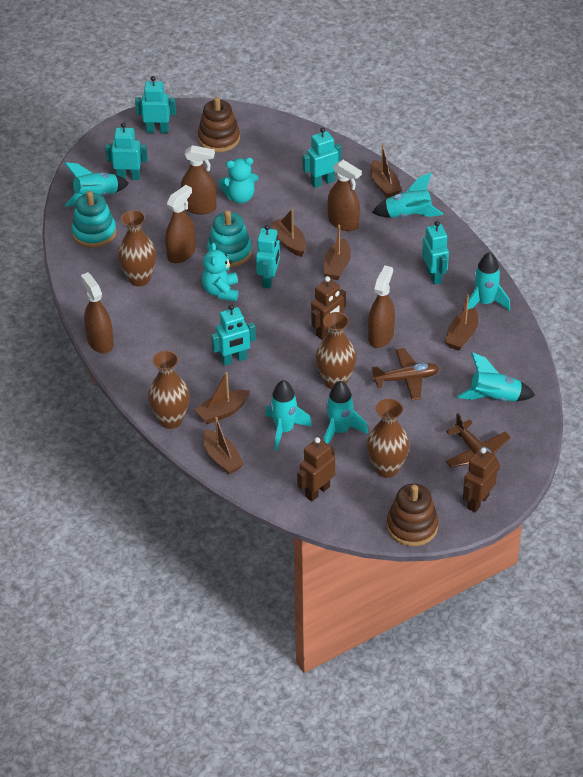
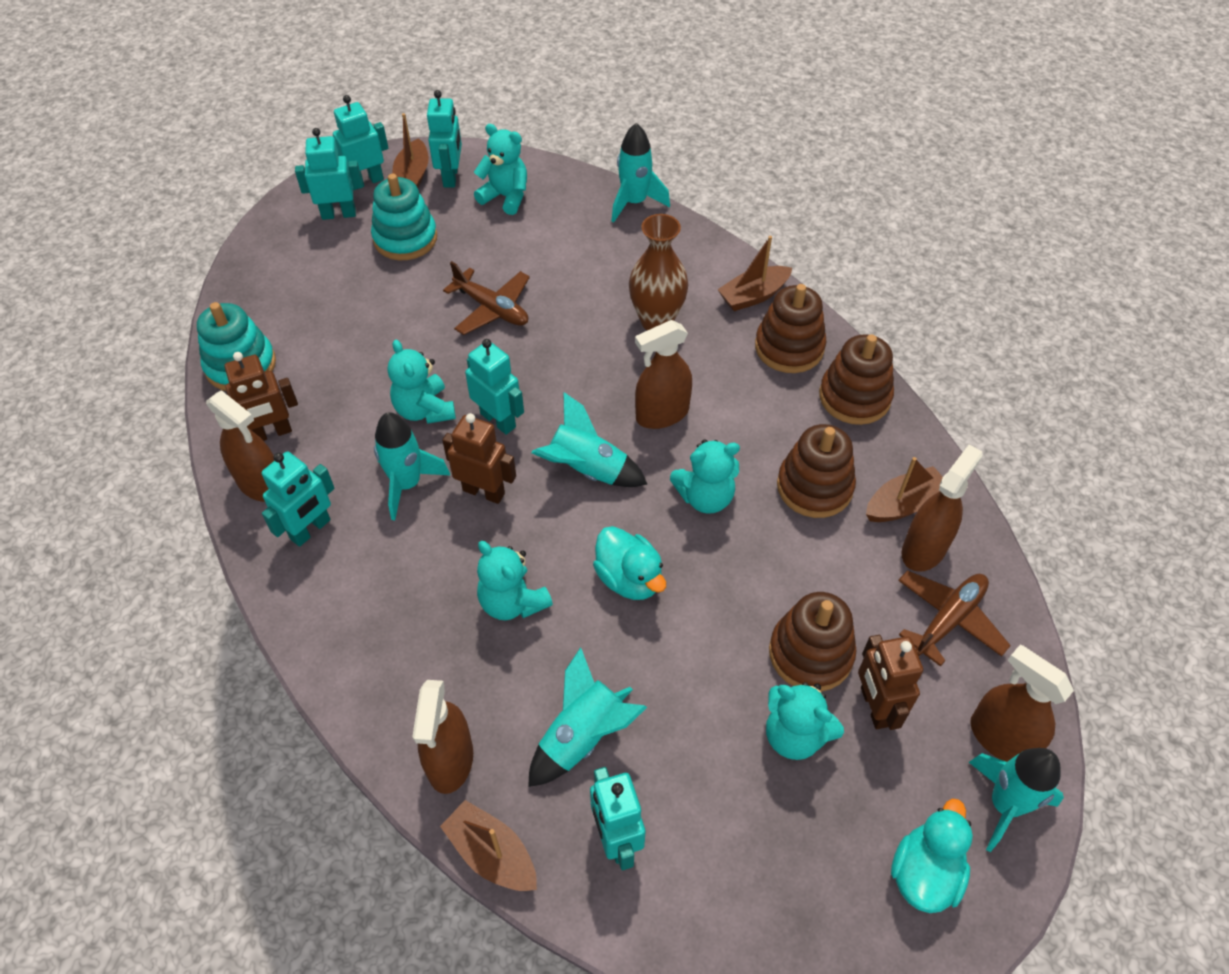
brown boat: [195,372,250,424] [203,417,244,474] [270,209,306,257] [323,225,351,280] [370,144,402,198] [445,294,478,351] = 6 -> [392,113,429,188] [440,800,537,891] [717,236,792,311] [866,457,943,522] = 4
brown stacking toy: [198,97,240,152] [387,484,438,546] = 2 -> [755,284,826,373] [769,592,857,691] [777,424,856,518] [819,334,894,425] = 4
brown vase: [118,210,156,287] [148,351,190,429] [316,312,357,389] [367,399,409,478] = 4 -> [629,214,688,330] = 1
turquoise duck: none = 0 -> [593,526,666,600] [891,798,973,913] = 2
turquoise rocket: [64,162,129,207] [265,380,312,451] [324,381,368,444] [372,173,443,218] [457,352,535,402] [468,252,510,311] = 6 -> [374,412,450,521] [528,647,647,787] [531,392,647,487] [612,123,670,223] [969,748,1064,852] = 5
turquoise teddy bear: [202,242,238,301] [219,158,258,203] = 2 -> [388,340,456,424] [474,124,527,215] [477,541,553,620] [670,439,740,514] [766,682,844,760] = 5

